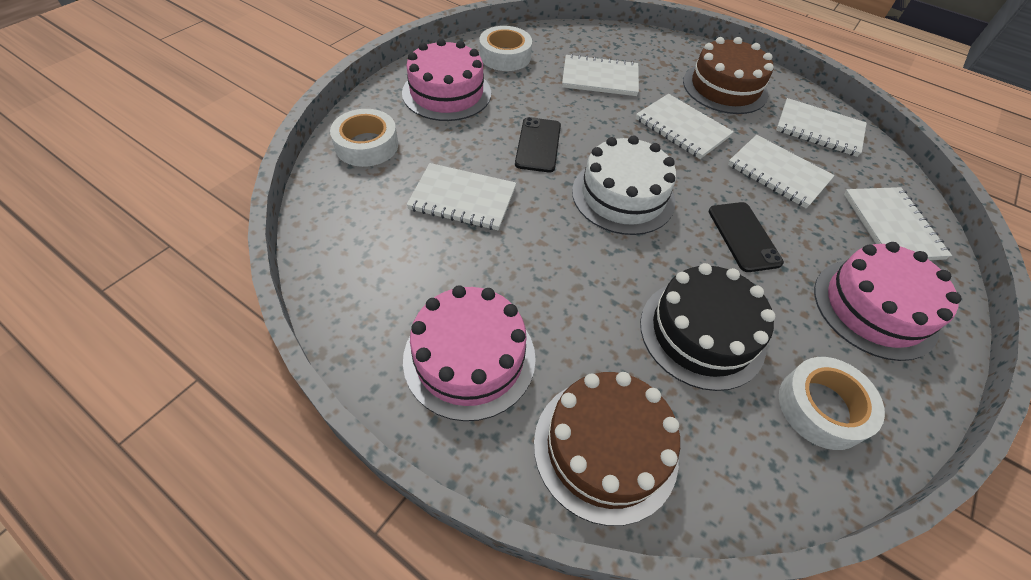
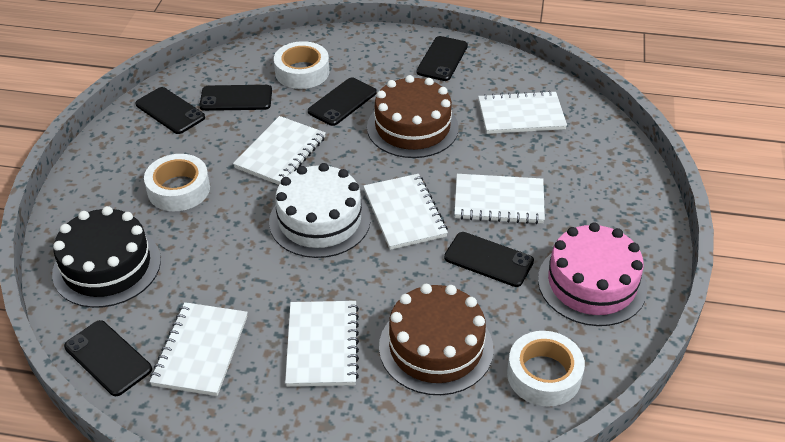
black phone: [515,117,561,172] [709,202,784,272] = 2 -> [64,320,152,396] [135,87,205,134] [199,85,272,111] [308,78,377,126] [416,36,468,81] [444,232,534,287] = 6
pink cake: [402,39,491,121] [403,285,536,421] [814,242,962,361] = 3 -> [538,222,647,326] = 1

